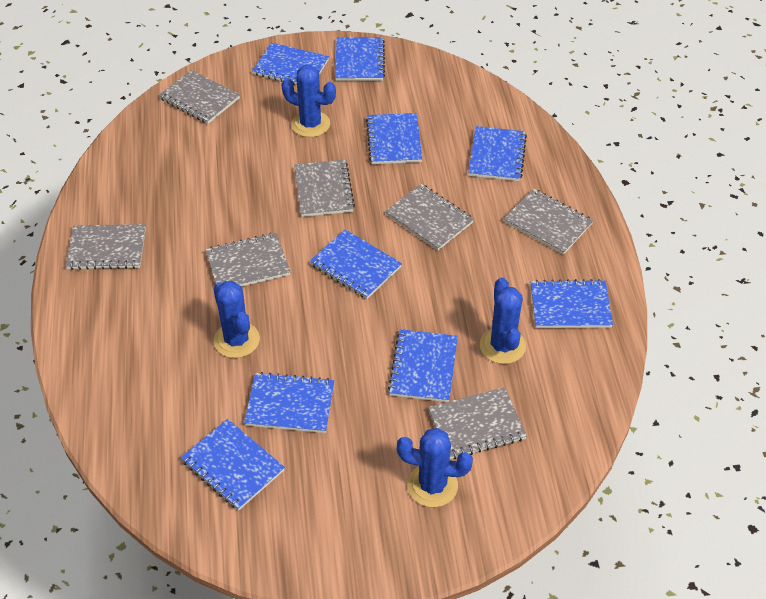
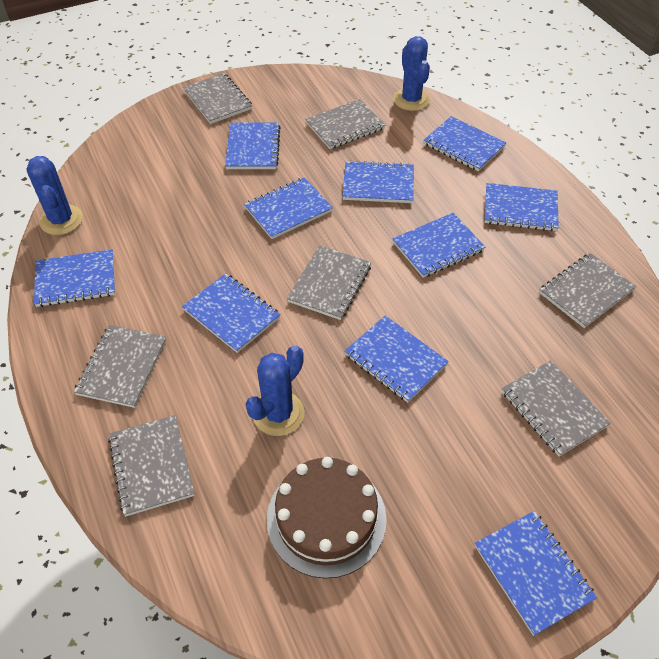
blue cactus: [214,281,260,358] [281,65,336,137] [397,428,473,507] [480,277,526,364] = 4 -> [27,156,83,235] [245,345,304,436] [393,36,430,111] = 3
blue notebook: [181,419,285,510] [244,372,335,433] [252,43,329,85] [310,229,402,299] [335,37,385,81] [366,113,422,164] [388,329,458,402] [468,126,527,181] [530,279,613,328] = 9 -> [34,249,115,307] [182,273,281,353] [225,122,281,169] [244,177,333,239] [342,160,414,203] [344,316,449,403] [392,213,485,278] [423,116,506,171] [474,511,597,636] [484,183,559,231] = 10
brown cake: none = 0 -> [267,457,387,579] = 1

